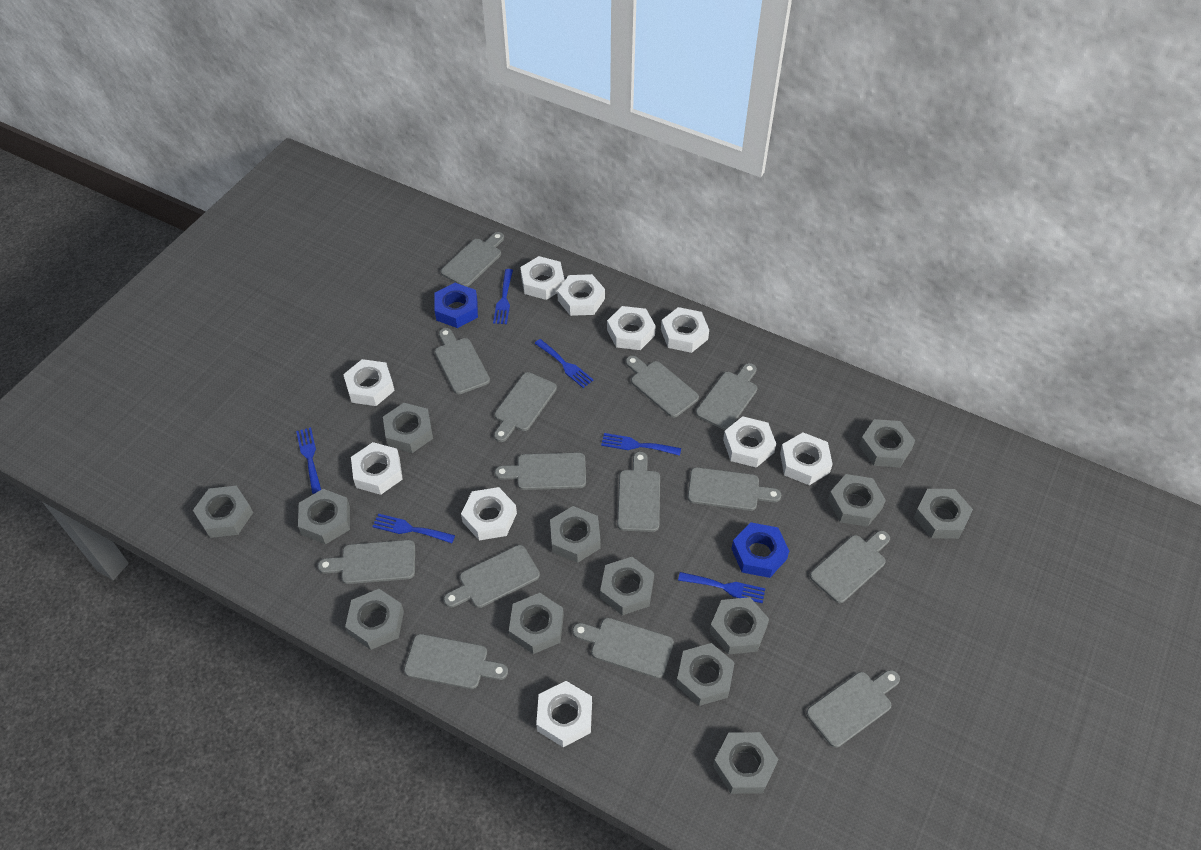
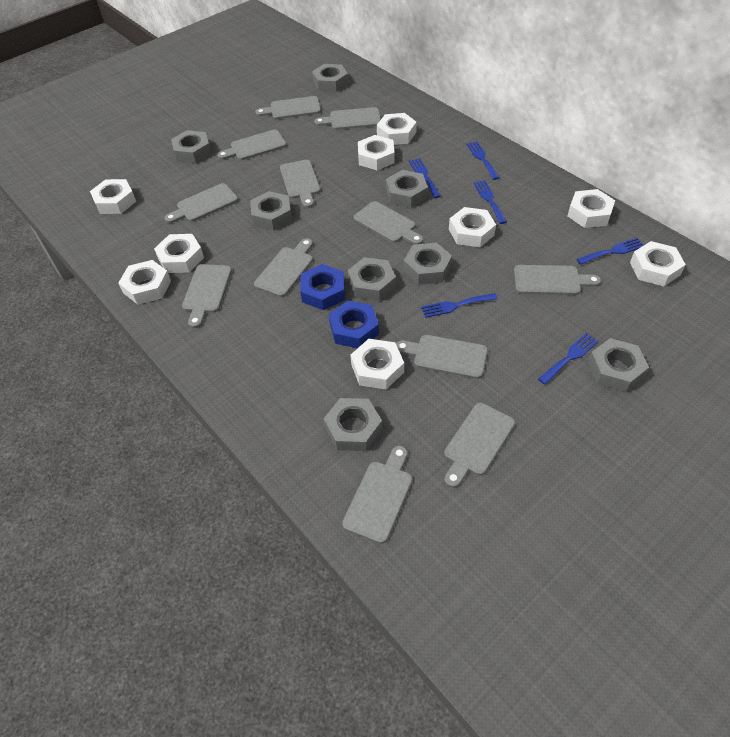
grey cutting board: [318,540,415,584] [404,634,508,689] [435,328,490,394] [441,232,504,287] [444,545,540,608] [494,372,557,442] [495,453,586,490] [572,618,674,678] [617,452,660,532] [626,355,699,418] [688,467,781,511] [696,363,757,430] [806,670,900,748] [810,530,890,603] = 14 -> [165,183,238,223] [182,264,232,328] [217,130,286,160] [254,238,313,297] [255,96,321,119] [280,160,321,208] [314,107,381,130] [342,446,413,544] [354,201,423,245] [396,335,488,379] [444,403,515,488] [514,265,601,295] = 12
grey nut: [193,486,253,538] [298,489,350,544] [345,589,404,650] [383,403,433,453] [509,593,564,654] [550,506,601,563] [600,557,654,615] [676,643,735,706] [710,597,769,654] [713,732,778,794] [828,474,886,527] [859,419,916,468] [914,489,973,539] = 13 -> [171,130,212,163] [250,191,292,230] [312,64,348,92] [324,398,382,451] [347,257,396,301] [386,170,428,208] [403,242,452,285] [588,338,649,392] = 8
white nut: [343,359,395,406] [351,442,403,495] [461,487,517,540] [520,256,564,300] [536,681,592,747] [557,274,605,316] [607,306,656,350] [661,307,709,353] [723,416,776,468] [780,432,833,485] = 10 -> [90,179,136,214] [118,260,171,305] [154,234,204,273] [350,339,404,389] [358,135,395,170] [377,113,417,145] [449,207,496,247] [567,189,615,228] [630,241,686,286] = 9

